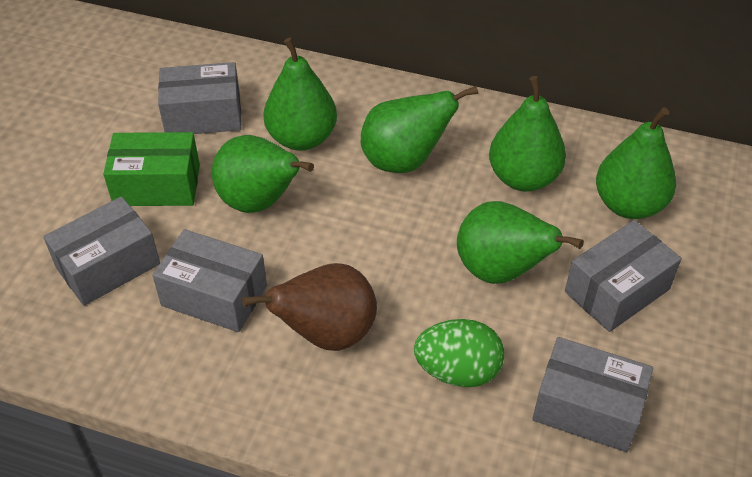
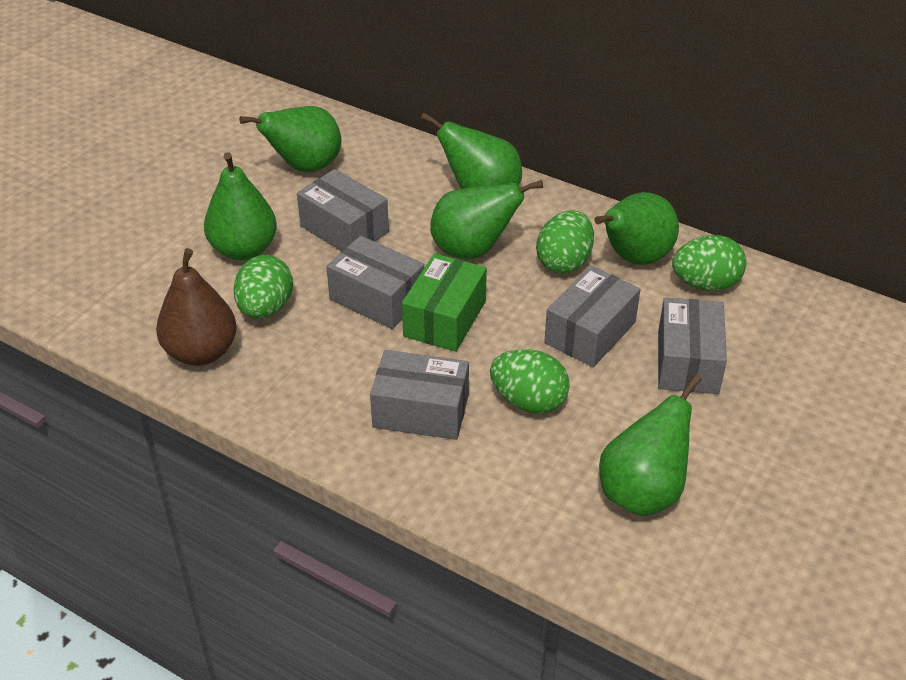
green egg: [414,319,504,387] = 1 -> [233,255,293,319] [490,349,570,414] [536,210,594,273] [672,235,747,291] = 4

